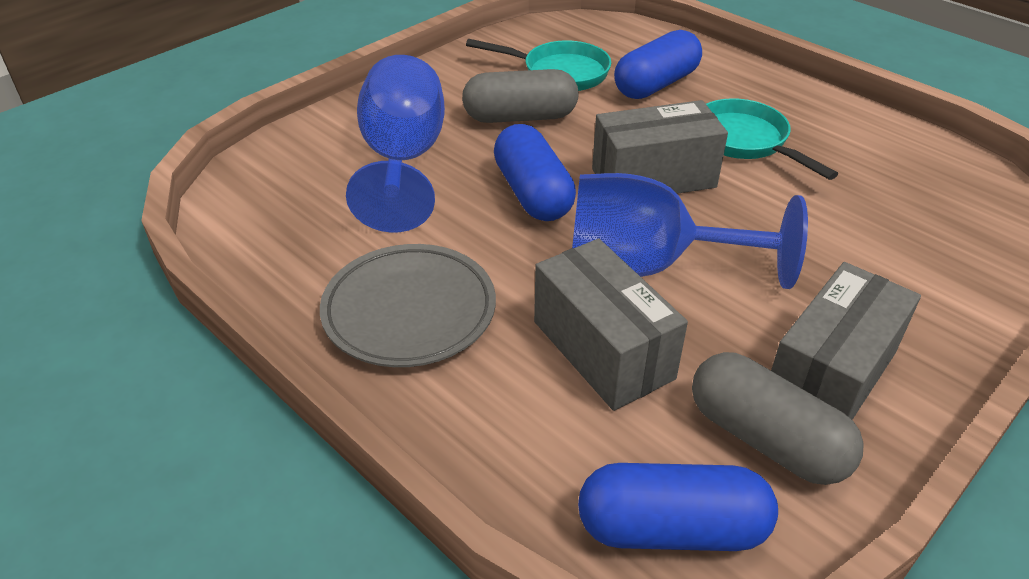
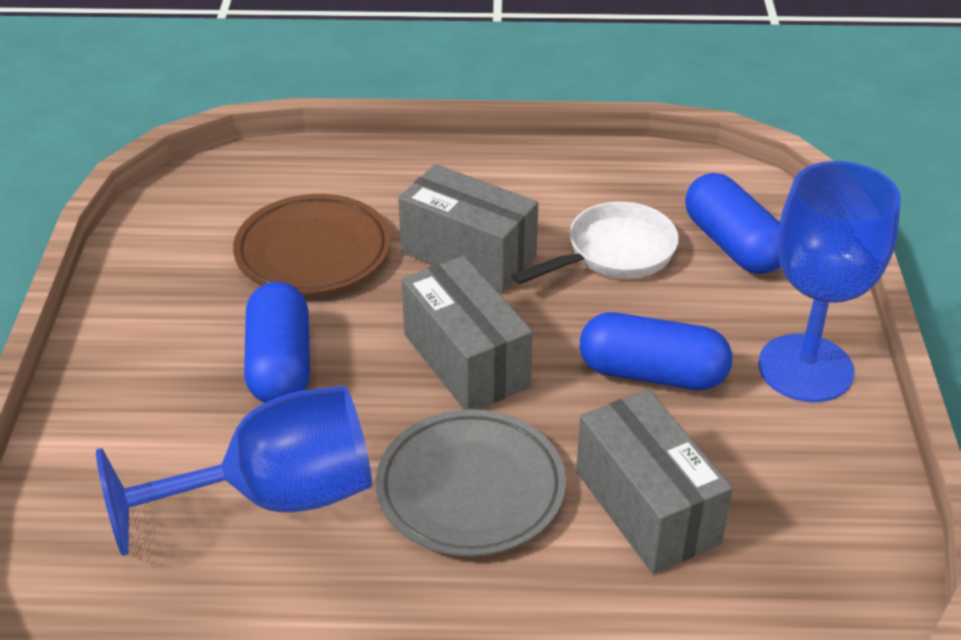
brown plate: none = 0 -> [233,194,391,295] = 1
grey capsule: [462,69,578,123] [692,352,864,485] = 2 -> none = 0
turquoise pan: [466,39,611,91] [706,98,838,180] = 2 -> none = 0
white pan: none = 0 -> [511,202,679,284] = 1

